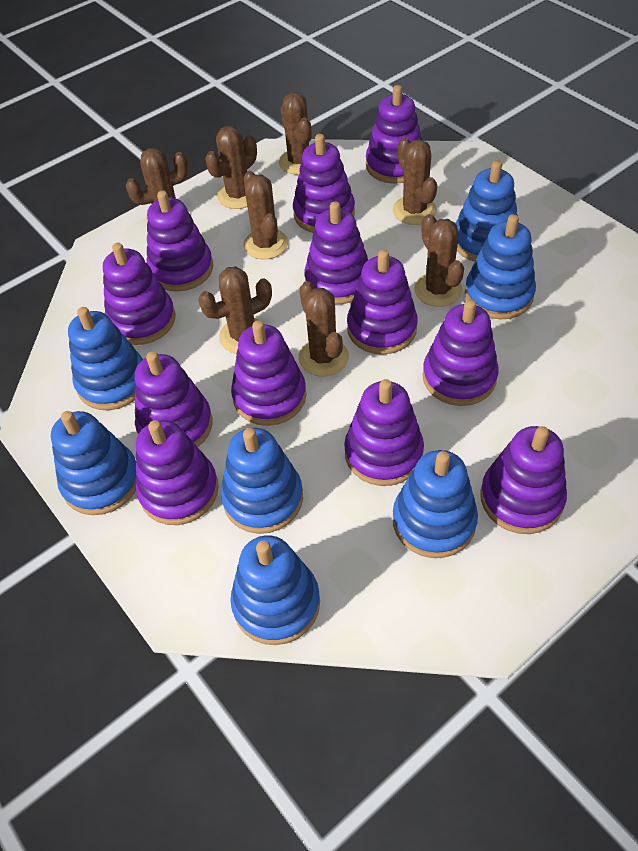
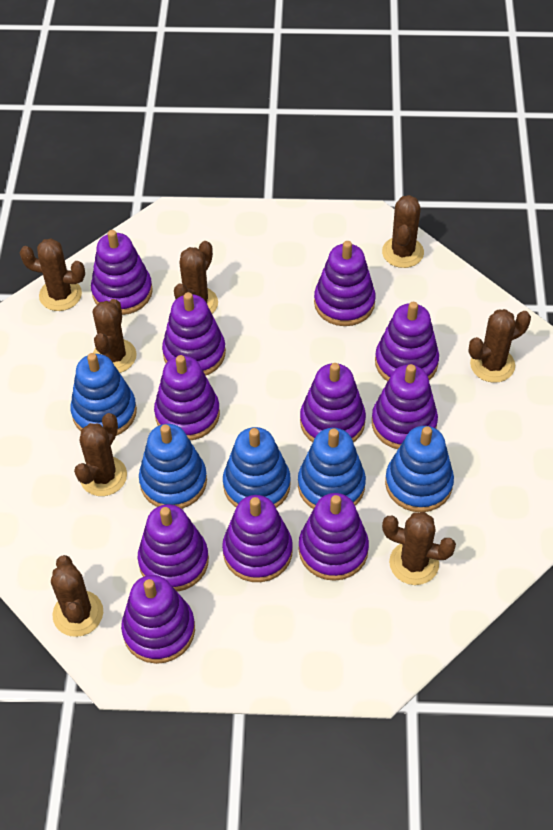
blue stacking toy: [51,411,136,515] [68,307,143,410] [221,428,303,534] [230,535,320,645] [393,450,478,558] [455,160,518,262] [465,214,536,319] = 7 -> [71,353,137,436] [139,424,207,509] [223,427,291,508] [298,428,366,509] [385,426,454,512] = 5
purple stacking toy: [103,243,175,345] [135,351,213,447] [136,420,219,525] [147,190,213,292] [231,320,307,426] [293,134,355,233] [304,201,368,304] [344,379,424,486] [347,249,418,355] [366,85,422,184] [423,299,499,406] [480,426,567,534] = 12 -> [91,230,153,315] [121,575,195,664] [138,504,209,592] [154,355,220,440] [162,292,226,375] [222,495,293,582] [299,493,369,581] [300,363,366,442] [314,241,376,326] [372,364,438,449] [375,302,439,381] = 11

